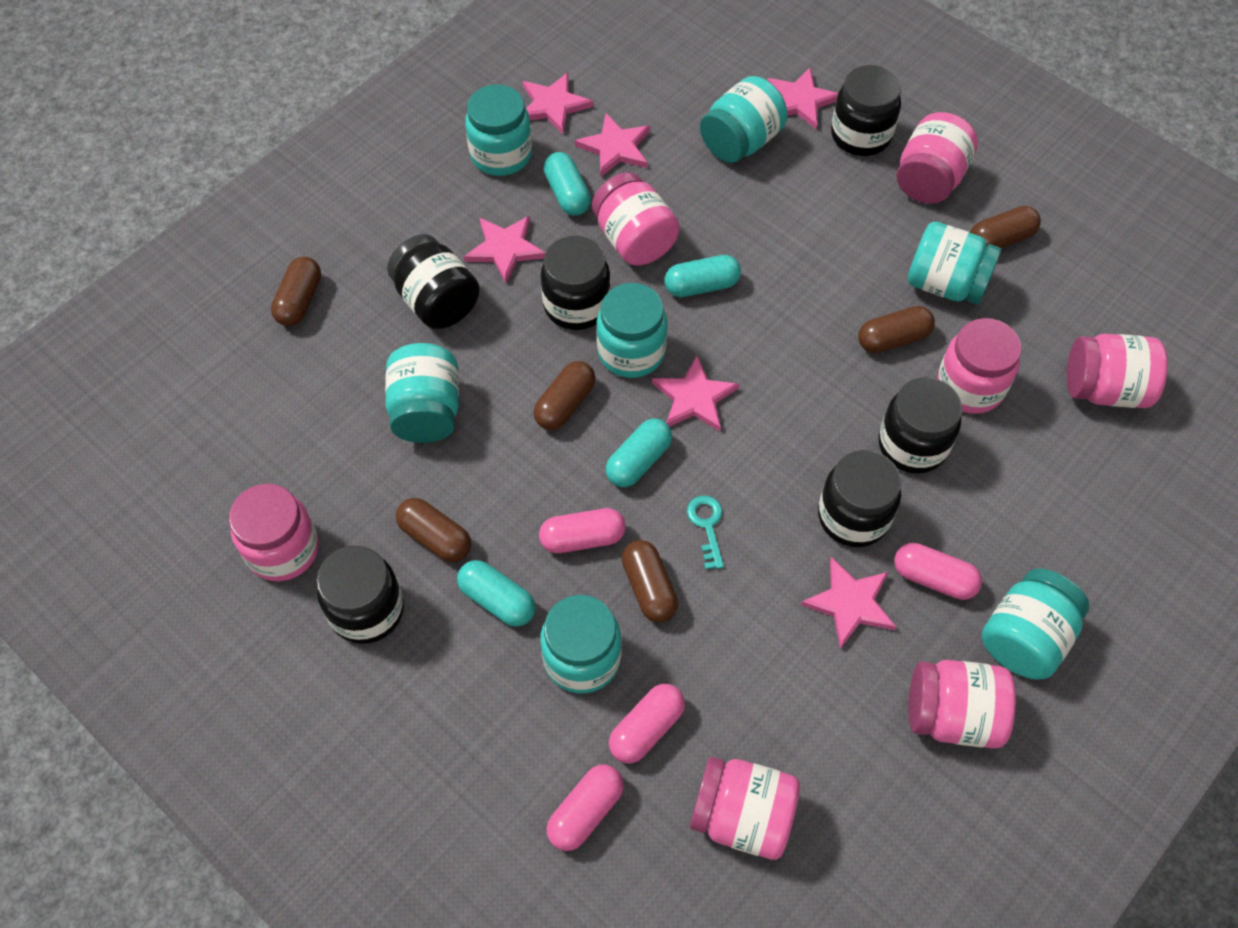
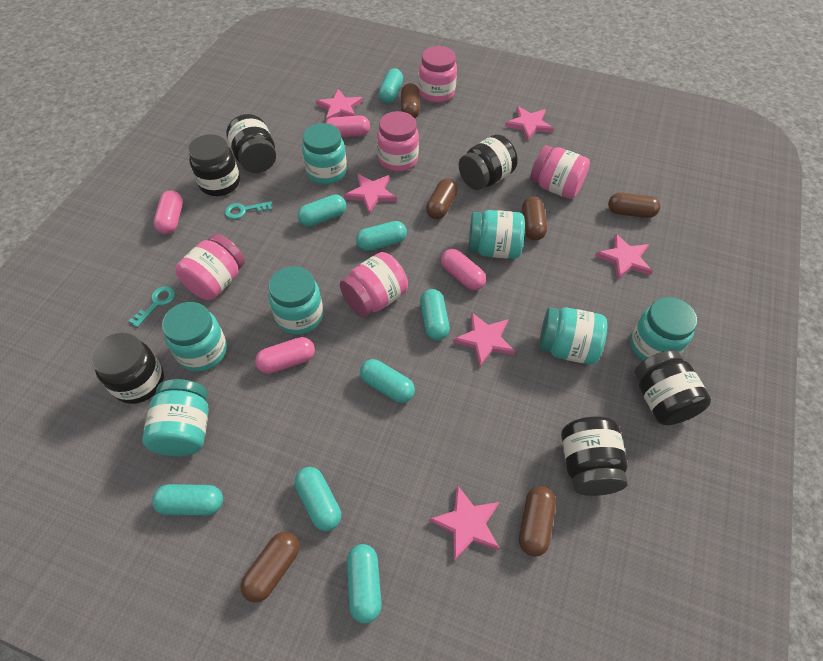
pink jar: [229,484,319,581] [592,172,680,266] [690,757,800,860] [896,112,978,204] [909,660,1016,748] [937,318,1022,414] [1067,334,1168,408] = 7 -> [175,234,245,300] [340,252,408,317] [377,111,419,172] [419,46,457,103] [530,145,590,199] = 5
turquoise capsule: [457,560,536,627] [543,152,591,215] [605,419,672,487] [664,255,741,297] = 4 -> [152,484,223,516] [295,467,341,531] [297,195,346,227] [347,544,382,623] [356,221,407,251] [360,359,415,403] [379,68,403,103] [420,289,450,341] = 8
turquoise key: [687,495,724,569] = 1 -> [129,286,175,327] [225,201,272,219] = 2

